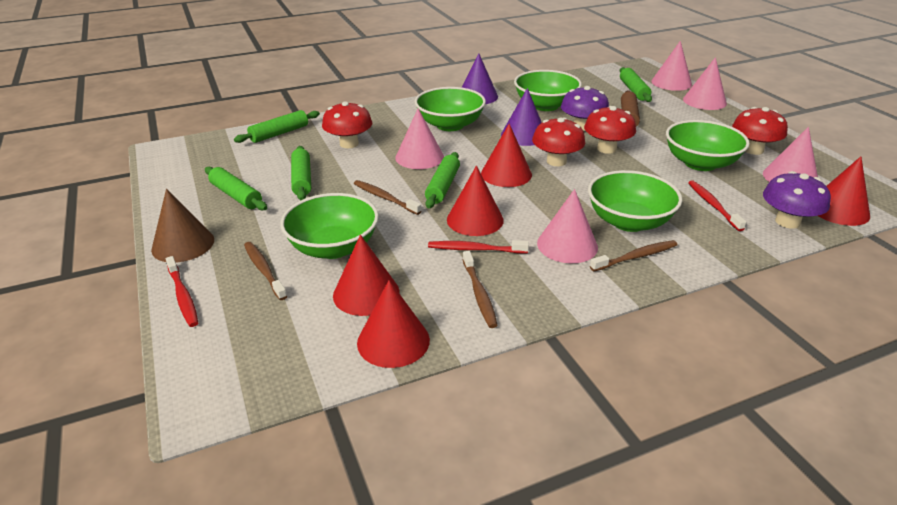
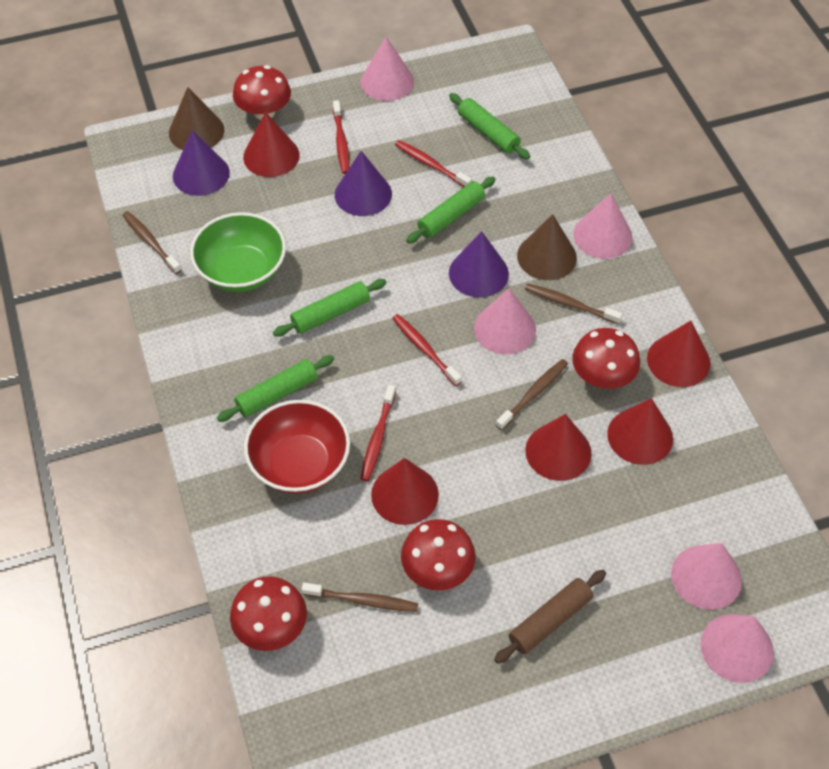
brown cone: [151,189,214,262] = 1 -> [169,87,224,150] [517,214,577,280] = 2
green bowl: [280,193,379,259] [415,87,486,131] [514,70,582,111] [588,170,682,232] [666,120,750,171] = 5 -> [190,212,286,292] = 1
green rolling pin: [205,167,267,211] [234,110,320,143] [291,146,311,200] [425,152,460,208] [620,67,652,102] = 5 -> [217,355,334,422] [273,279,387,337] [406,177,496,243] [449,93,530,159] = 4
purple cone: [462,53,498,104] [501,88,542,146] = 2 -> [173,130,230,196] [335,151,392,216] [449,231,509,298] = 3
purple mushroom: [561,86,609,131] [763,171,831,229] = 2 -> none = 0
red bowl: none = 0 -> [244,400,350,494] = 1
red toothbrush: [165,256,198,327] [428,240,529,253] [688,180,746,231] = 3 -> [333,100,349,174] [361,385,396,481] [392,314,462,386] [395,140,472,187] = 4

